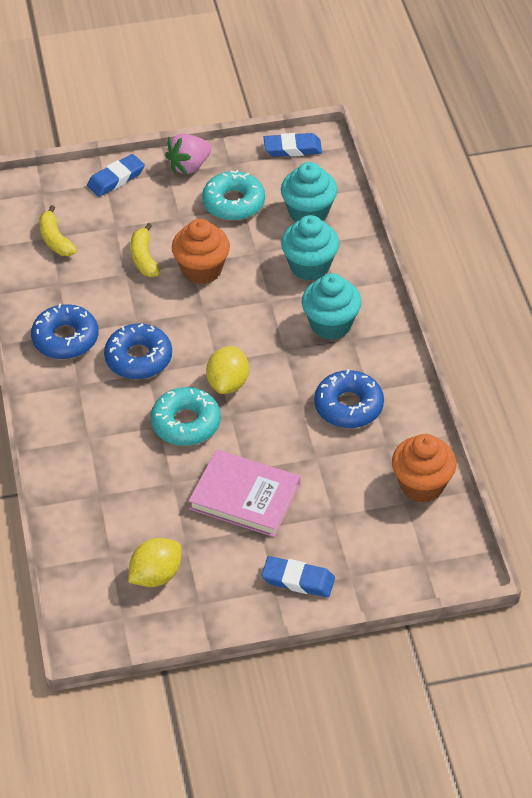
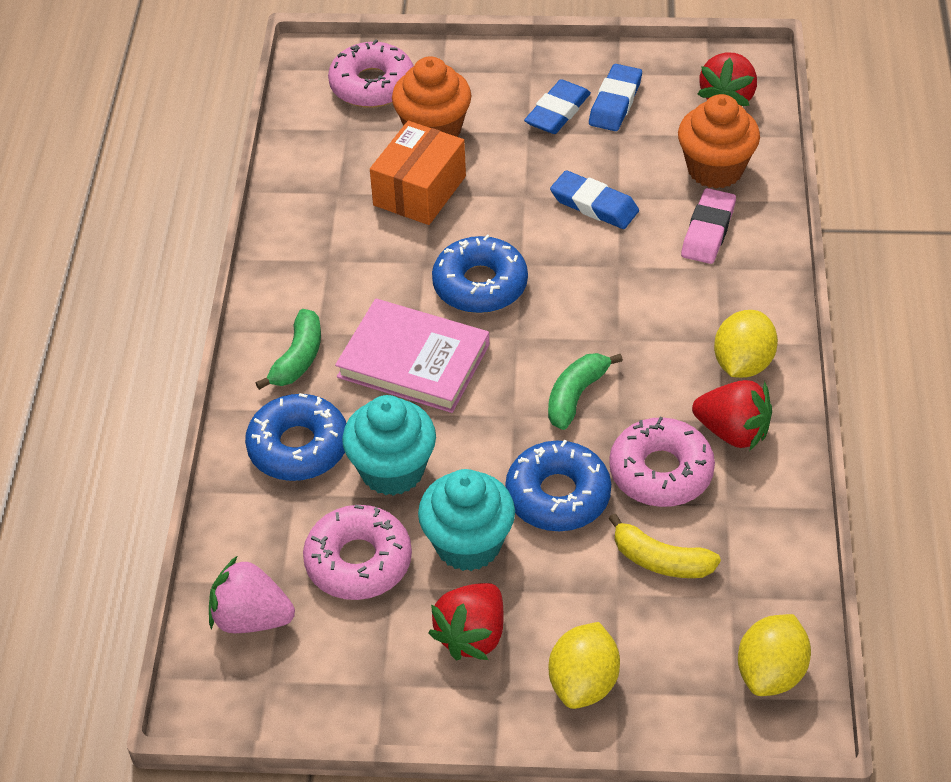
green banana: none = 0 -> [256,309,321,390] [548,353,623,430] = 2
orange box: none = 0 -> [370,121,466,225] = 1
pink donut: none = 0 -> [303,505,412,600] [328,39,414,108] [609,417,715,507] = 3
pink eraser: none = 0 -> [681,188,736,264] = 1
red strawberry: none = 0 -> [428,583,504,660] [692,380,772,451] [697,52,757,106] = 3
turquoise cupcake: [281,162,337,223] [281,215,339,281] [302,273,362,340] = 3 -> [342,395,436,496] [418,469,515,571] = 2
turquoise donut: [151,387,221,446] [202,170,265,221] = 2 -> none = 0
yellow banana: [39,205,77,256] [131,223,160,277] = 2 -> [608,514,721,578] = 1
yellow lemon: [128,538,181,587] [206,346,249,394] = 2 -> [549,622,620,709] [714,310,778,378] [738,614,811,696] = 3

